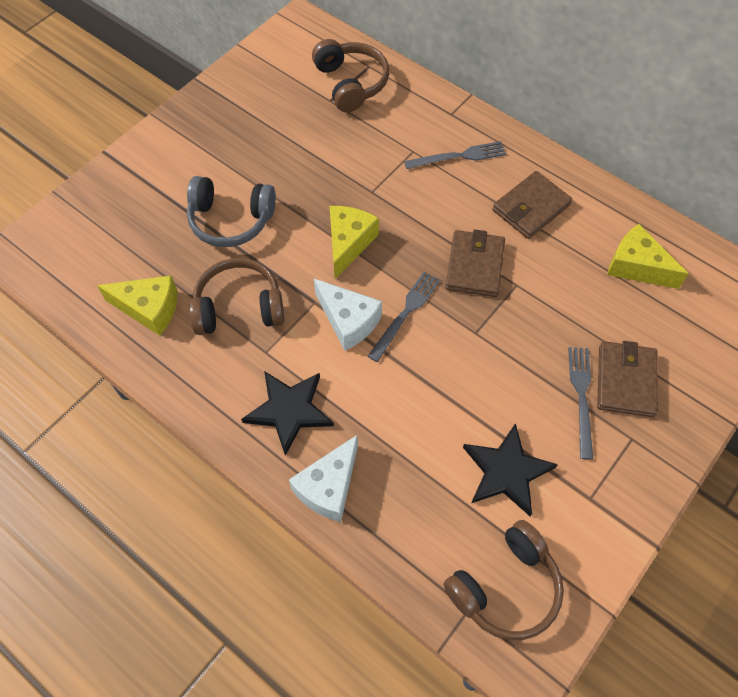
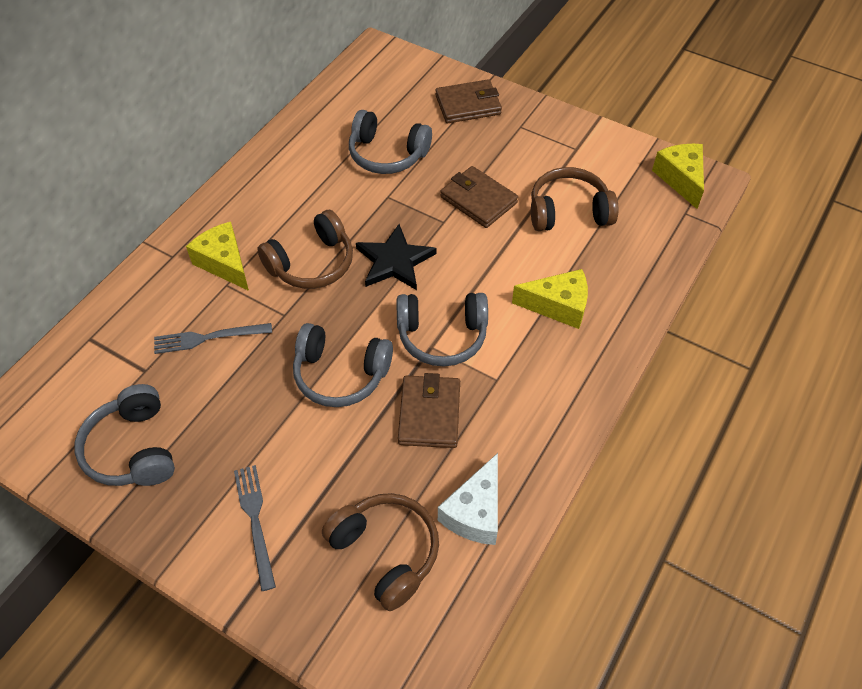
black star: [241,371,334,456] [463,423,558,516] = 2 -> [356,224,437,290] = 1
grey fork: [368,271,440,362] [404,141,506,169] [568,347,593,459] = 3 -> [154,323,272,354] [234,465,276,591] = 2
grey headphones: [187,176,276,247] = 1 -> [75,384,175,486] [293,323,393,407] [349,110,432,174] [397,293,488,366] = 4
white cheese: [289,434,358,522] [314,279,382,351] = 2 -> [438,453,498,545] = 1

